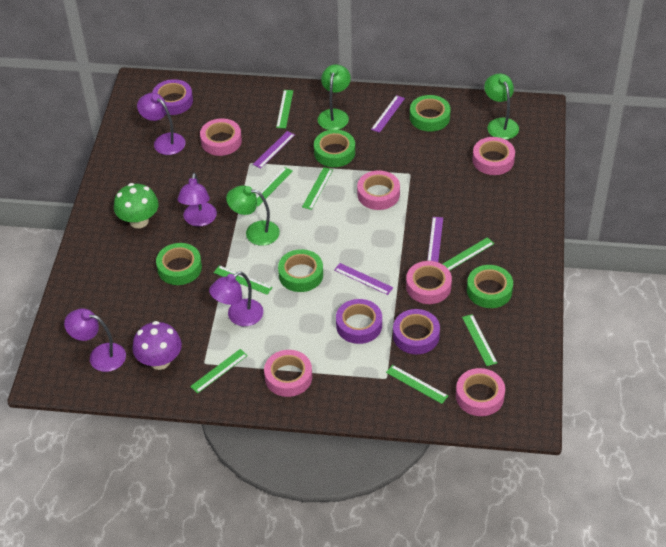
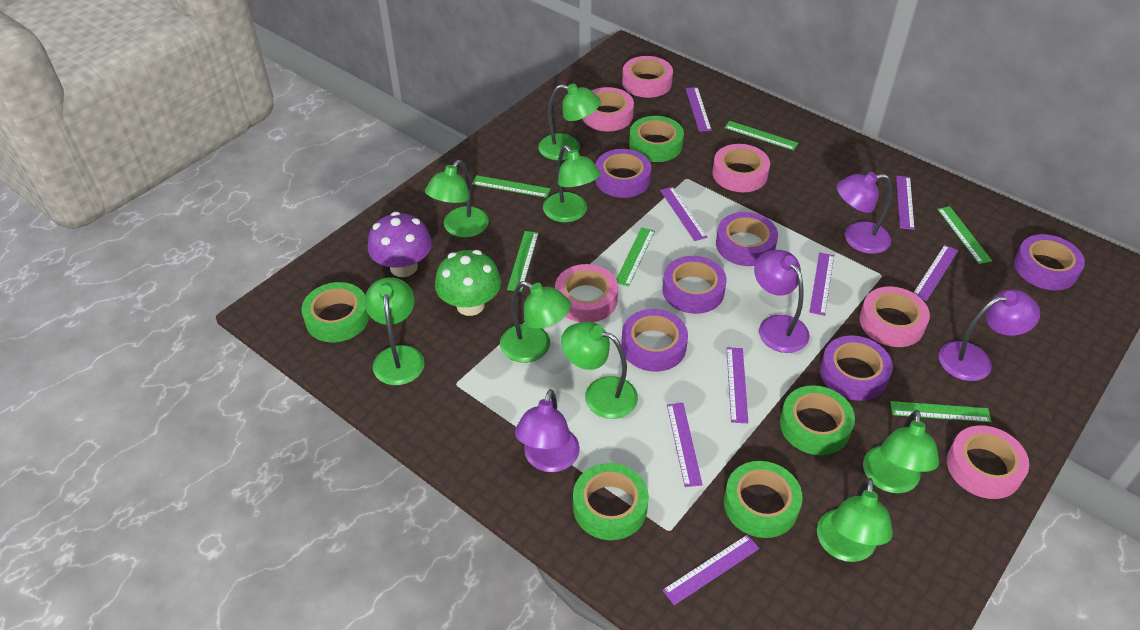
green lamp: [226,185,280,246] [318,64,351,130] [484,73,519,140] = 3 -> [364,277,425,385] [425,160,489,238] [500,281,571,363] [538,83,601,160] [543,145,601,223] [561,321,638,419] [817,478,893,562] [863,410,939,493] = 8
green ruler: [190,349,248,393] [214,265,273,295] [256,167,293,206] [276,90,293,129] [302,167,333,210] [386,365,448,404] [443,237,494,271] [462,314,497,366] = 8 -> [472,175,551,198] [507,231,539,292] [616,227,655,287] [724,121,798,151] [890,401,992,422] [937,206,992,264] = 6
purple ruler: [253,131,295,168] [334,263,393,295] [371,95,405,133] [427,217,443,262] = 4 -> [660,187,707,241] [663,535,759,605] [667,403,703,487] [686,87,712,132] [727,347,748,423] [809,253,834,316] [896,176,915,230] [913,245,958,301] = 8
purple tape: [152,79,193,115] [336,299,382,344] [393,309,440,354] = 3 -> [595,149,651,198] [621,309,688,372] [662,256,727,314] [716,212,778,266] [820,336,893,401] [1014,234,1085,290] = 6

